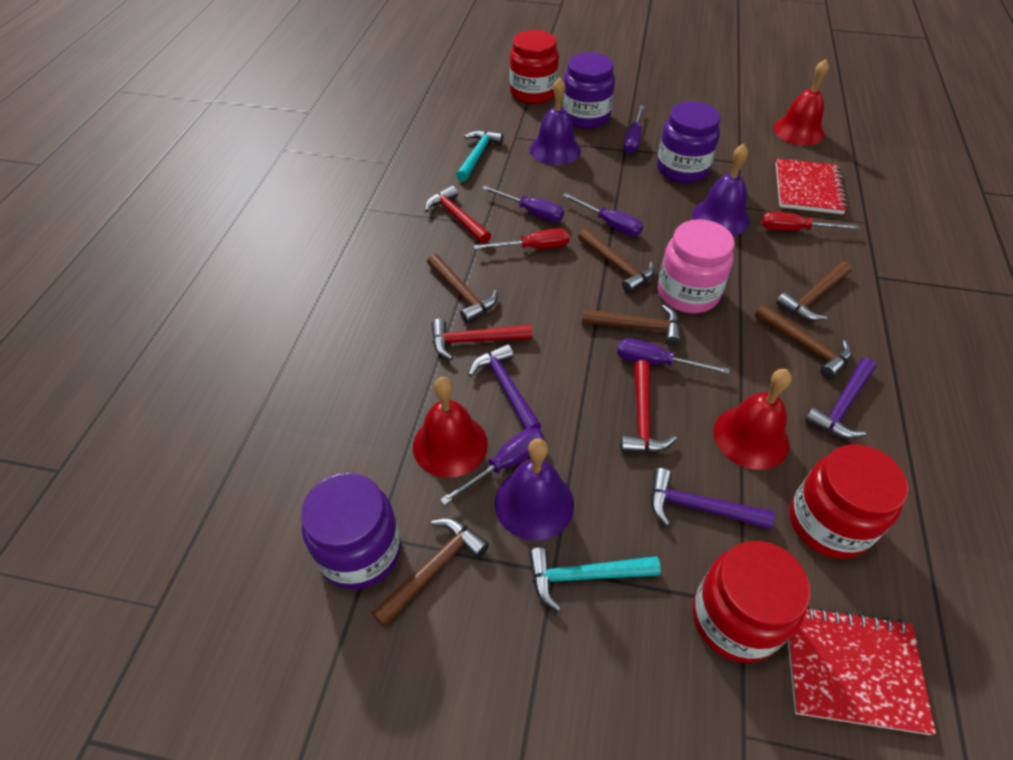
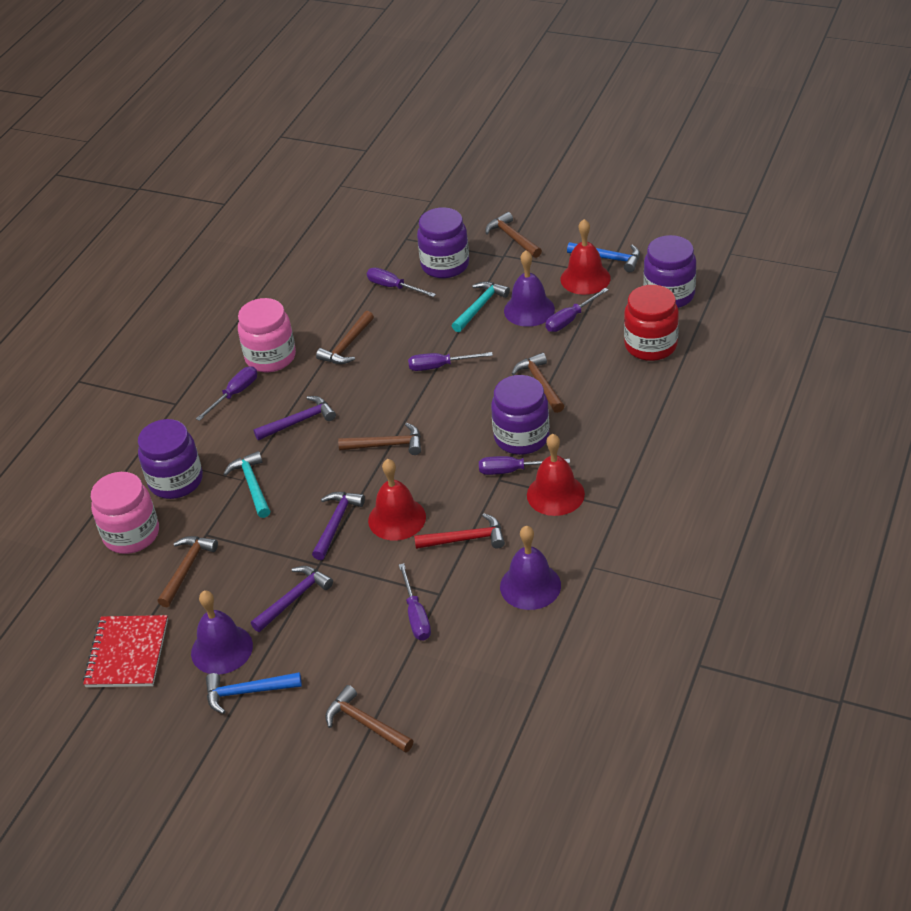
blue hammer: none = 0 -> [206,672,302,714] [567,242,640,272] = 2
pink jar: [658,219,735,313] = 1 -> [91,472,159,554] [238,298,296,372] = 2
purple jar: [301,473,401,590] [562,52,615,129] [657,101,721,183] = 3 -> [138,419,203,499] [417,207,469,278] [491,375,549,455] [643,235,696,308] = 4
purple screwdriver: [440,428,544,505] [482,186,564,222] [562,193,643,236] [617,338,730,374] [623,105,644,154] = 5 -> [196,366,257,421] [367,267,436,297] [399,563,431,640] [408,352,493,371] [479,456,570,475] [546,288,608,332] = 6
red hammer: [425,186,491,244] [431,319,532,360] [620,360,677,452] = 3 -> [414,513,505,549] = 1
red jar: [509,30,559,104] [693,541,810,663] [790,444,908,559] = 3 -> [624,285,679,361] = 1
red notebook: [776,158,847,214] [788,606,936,735] = 2 -> [83,615,168,687] = 1
red screwdriver: [474,229,569,249] [762,212,859,231] = 2 -> none = 0

